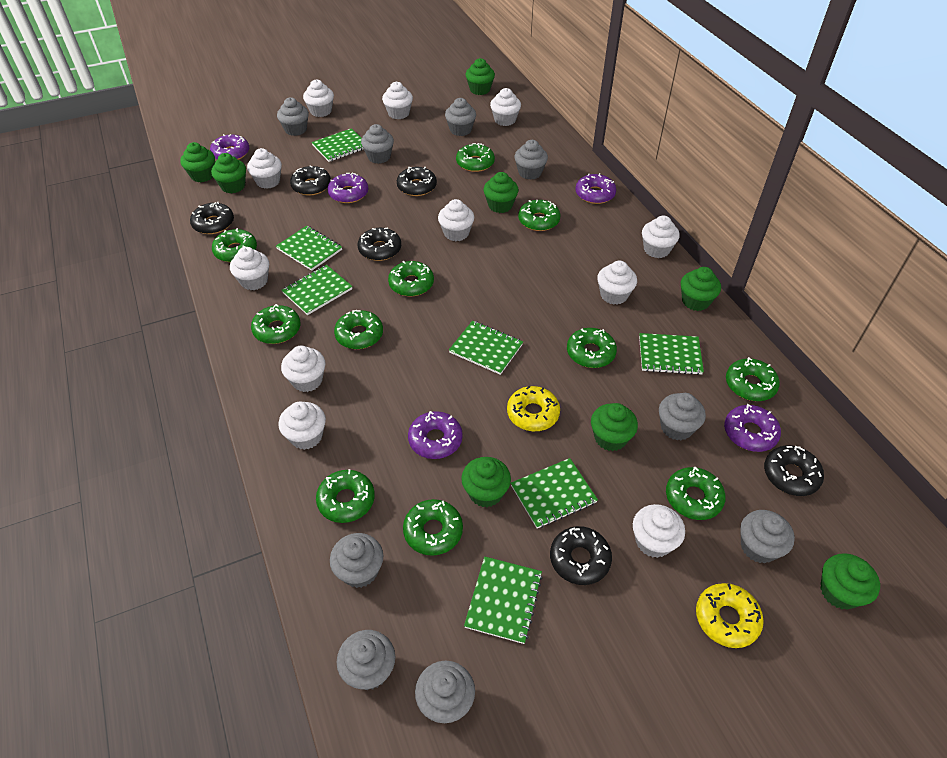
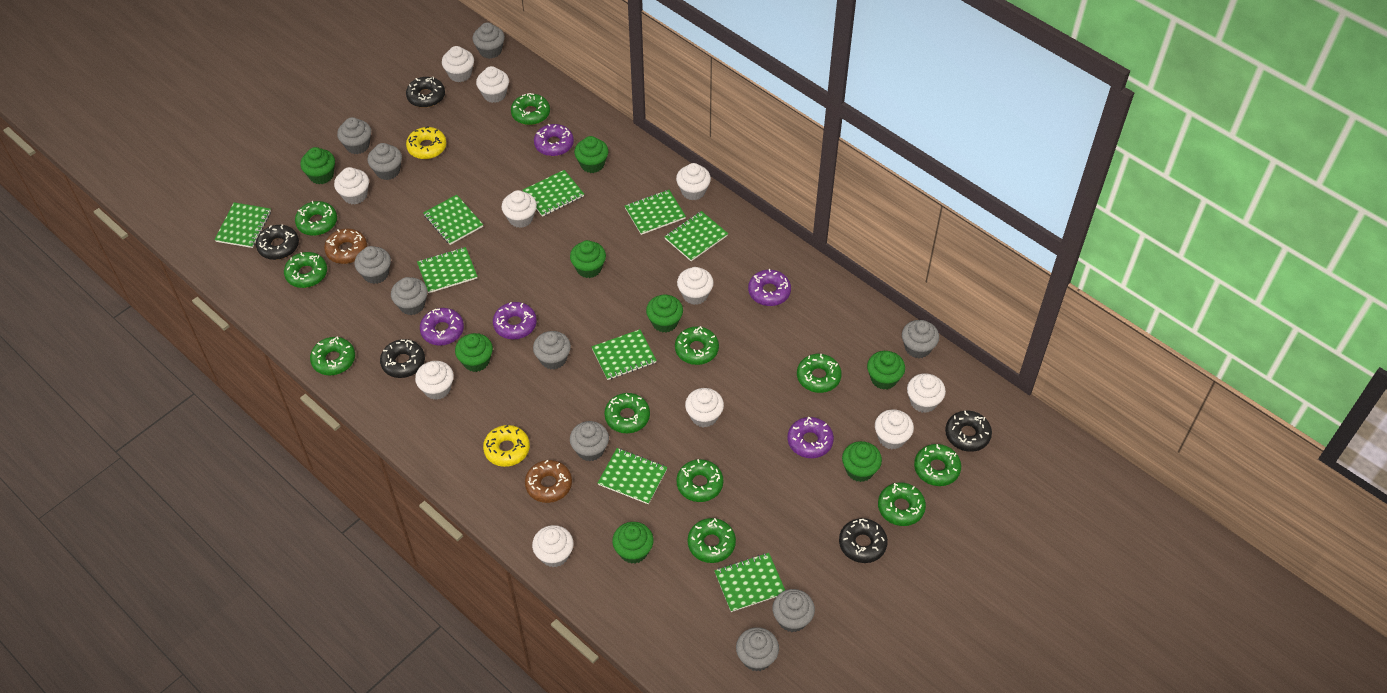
black donut: [190,202,234,234] [290,165,331,195] [358,227,401,261] [397,167,437,196] [550,526,612,585] [764,445,824,496] = 6 -> [256,225,299,260] [380,339,425,378] [406,77,445,108] [839,518,888,563] [945,411,992,452] = 5
brown donut: none = 0 -> [324,229,367,264] [525,460,572,503] = 2
green notebook: [276,226,342,271] [282,265,352,315] [312,128,364,162] [449,320,523,375] [464,557,543,644] [511,458,598,528] [639,333,704,375] = 7 -> [214,202,271,248] [417,247,478,293] [423,195,483,245] [522,170,584,217] [592,329,657,380] [598,448,667,504] [625,190,686,235] [664,211,728,261] [714,553,785,612] = 9
grey cupcake: [277,98,309,136] [330,533,383,588] [337,630,395,690] [361,124,394,164] [415,661,475,723] [445,98,476,136] [514,140,548,180] [659,393,706,440] [740,510,795,563] = 9 -> [337,117,371,154] [354,246,391,284] [368,143,402,180] [391,277,428,315] [472,22,505,59] [533,331,571,369] [570,421,609,461] [736,627,779,672] [772,589,815,632] [902,320,939,358] = 10

